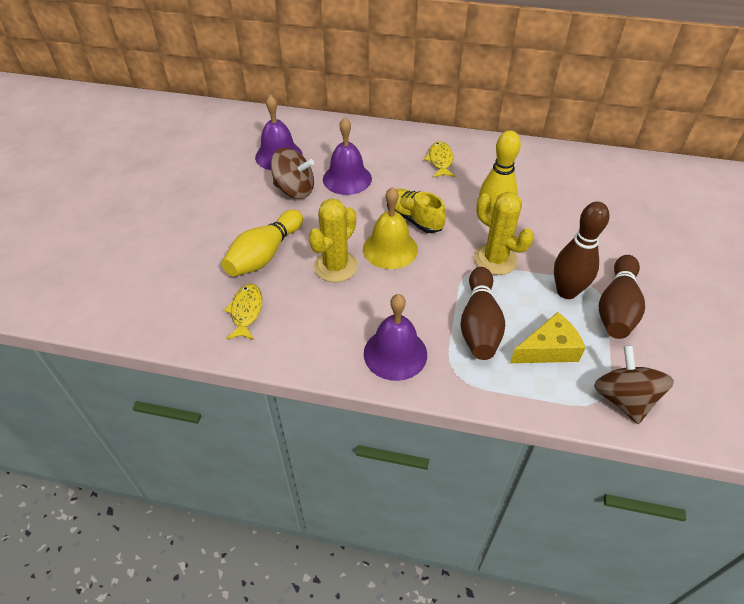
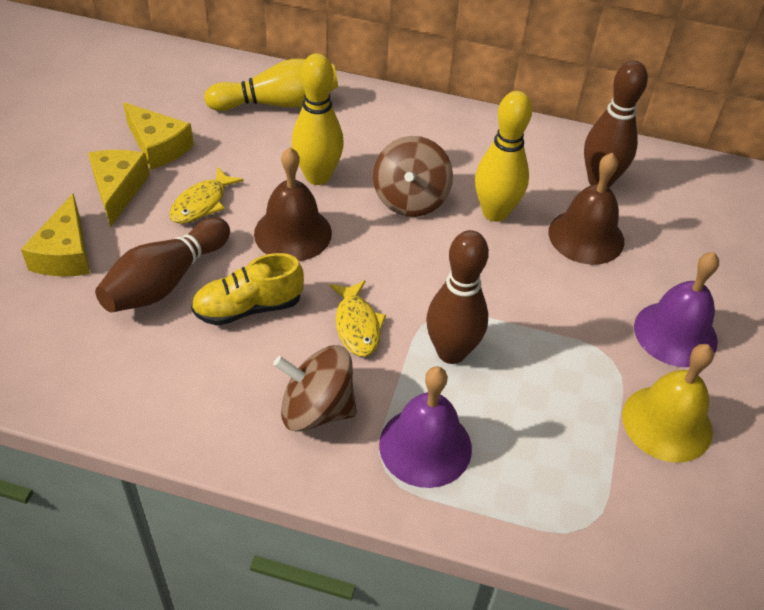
brown bell: none = 0 -> [254,147,332,261] [549,153,625,265] = 2
purple bell: [255,95,303,170] [323,118,372,195] [364,294,427,381] = 3 -> [379,367,472,488] [634,252,719,367] = 2
yellow bowling pin: [222,209,303,277] [479,130,521,213] = 2 -> [204,59,338,111] [291,53,344,185] [475,91,532,222] = 3
yellow cactus: [308,199,358,282] [474,192,534,275] = 2 -> none = 0
yellow cheese: [510,312,586,363] = 1 -> [21,194,90,276] [88,150,150,227] [123,102,194,170] = 3

